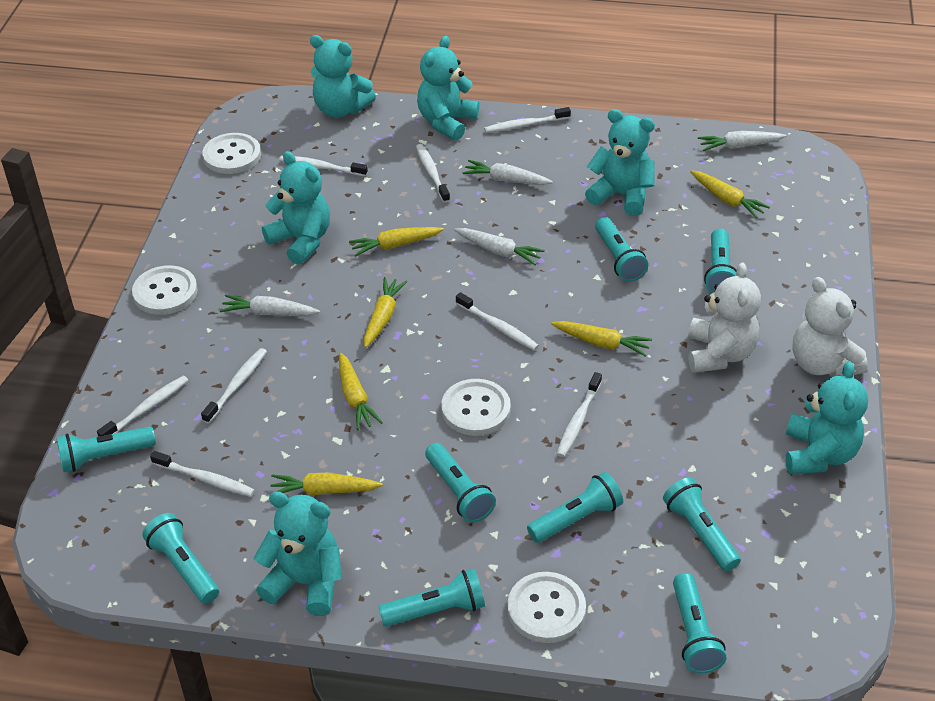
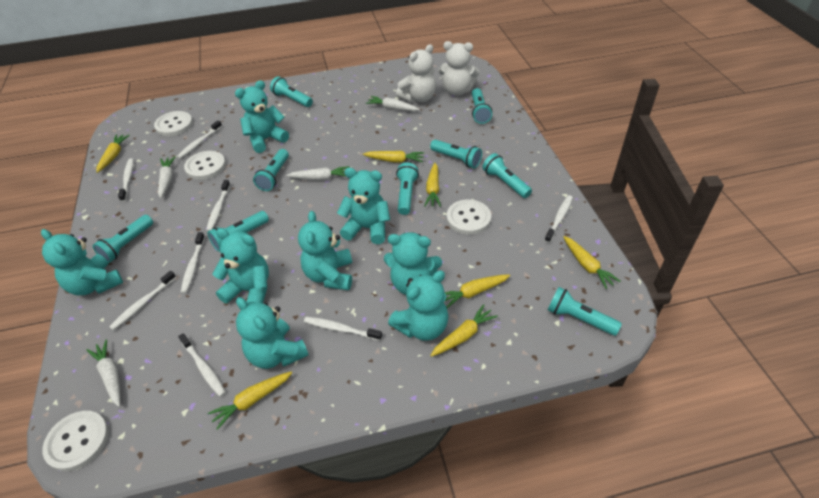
turquoise teddy bear: [254,492,342,616] [262,151,330,265] [310,35,376,117] [417,36,479,141] [585,109,655,216] [786,361,868,474] = 6 -> [41,229,123,295] [213,228,269,305] [235,80,289,153] [236,297,309,369] [298,211,352,290] [337,168,390,244] [384,232,442,295] [388,270,448,341] = 8
yellow carrot: [270,473,383,496] [339,353,383,430] [349,227,444,257] [364,277,407,348] [551,321,652,357] [690,170,770,218] = 6 -> [96,134,130,173] [207,371,292,430] [363,151,424,163] [424,163,441,207] [430,304,498,357] [445,274,510,308] [563,236,620,289] = 7

